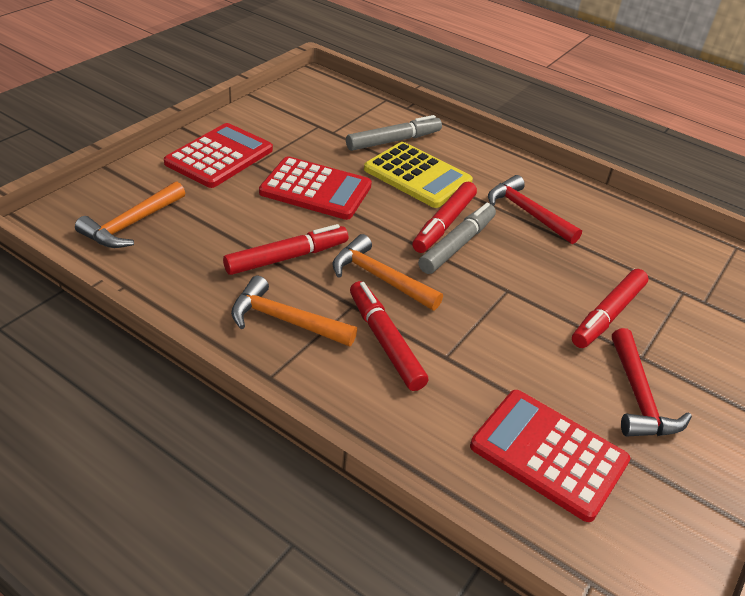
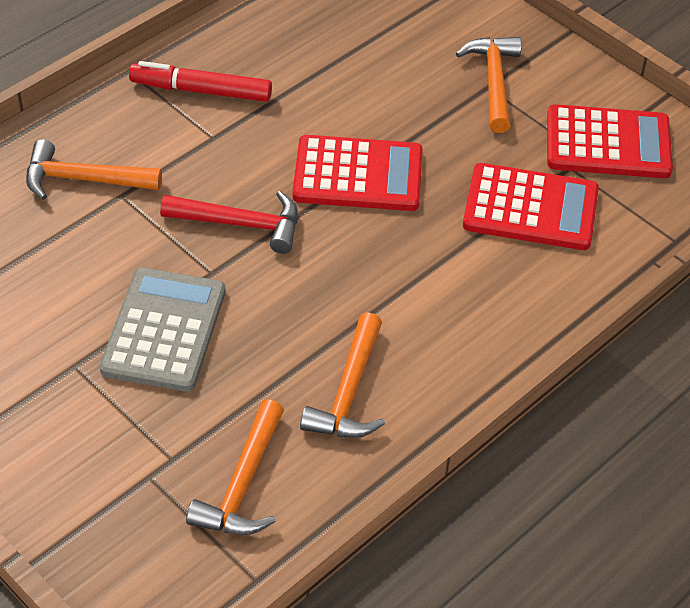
grey calculator: none = 0 -> [99,267,226,392] = 1
grey marker: [346,115,442,151] [418,203,496,274] = 2 -> none = 0
orange hammer: [75,181,185,248] [231,276,357,347] [333,234,443,311] = 3 -> [26,139,162,200] [186,399,284,535] [300,312,385,438] [456,37,522,133] = 4
red hammer: [488,175,582,244] [612,328,692,436] = 2 -> [160,191,298,254] = 1
red marker: [223,224,348,275] [350,281,428,391] [412,182,477,253] [572,269,648,348] = 4 -> [129,61,272,102] = 1
yellow calculator: [364,142,473,208] = 1 -> none = 0

